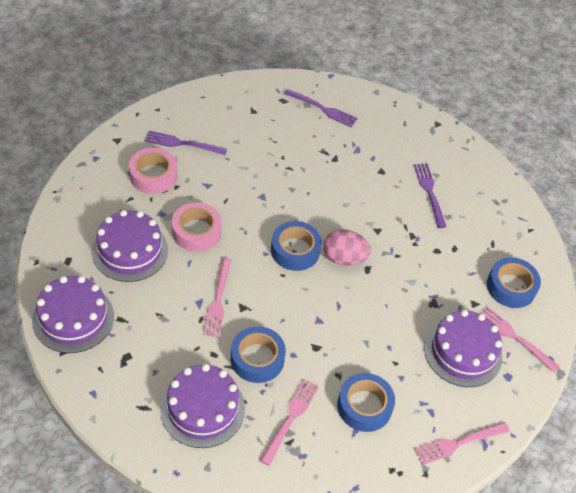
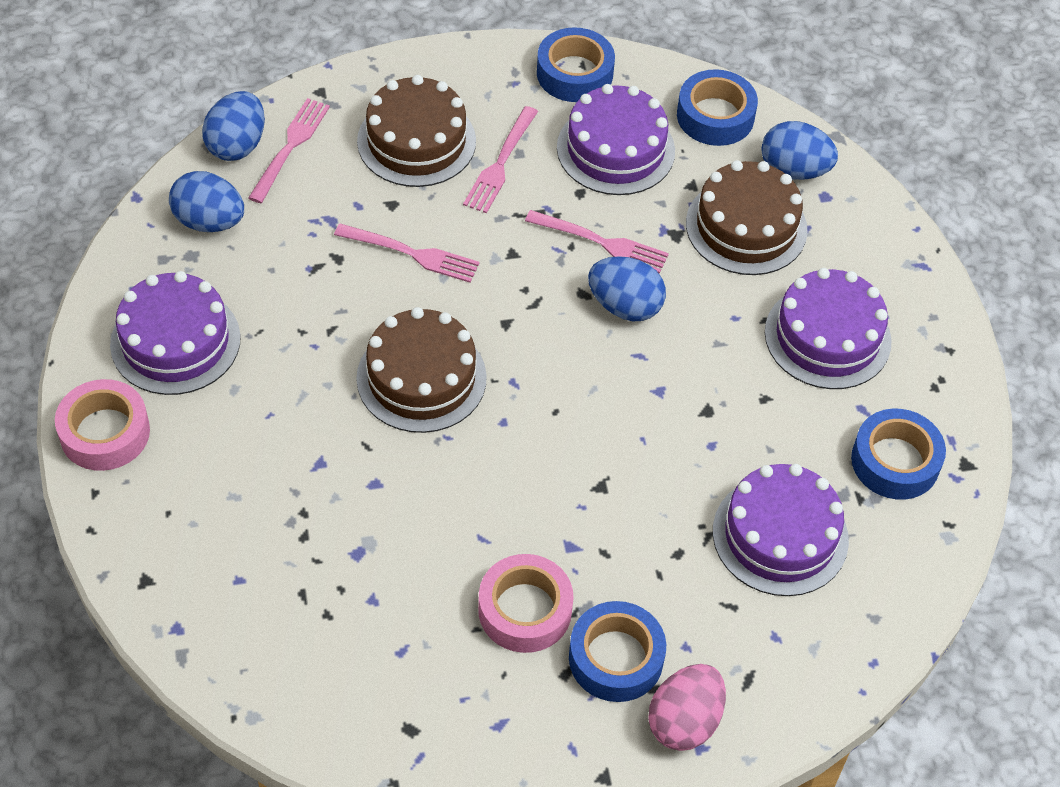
blue egg: none = 0 -> [169,171,244,232] [202,91,265,161] [588,256,666,321] [761,121,838,180] = 4
brown cake: none = 0 -> [356,307,487,433] [357,75,476,187] [686,160,808,275] = 3
purple fork: [145,131,227,155] [284,89,358,127] [414,163,446,228] = 3 -> none = 0

